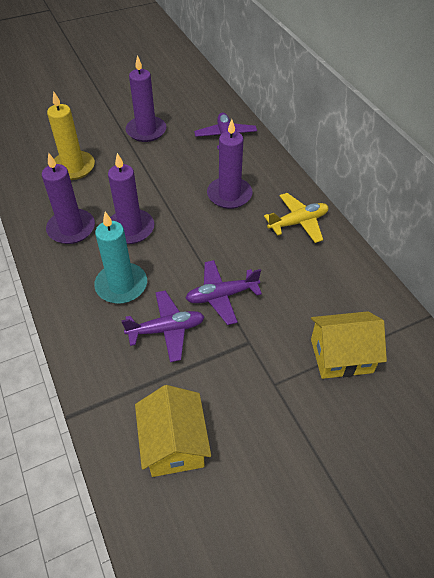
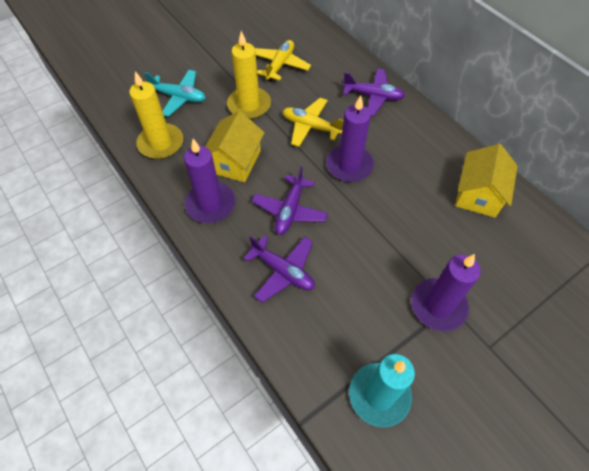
purple candle: [42,153,95,244] [108,153,154,244] [126,55,166,142] [207,119,253,209] = 4 -> [184,139,235,223] [326,95,374,182] [411,254,481,331] = 3
turquoise plane: none = 0 -> [144,70,206,117] = 1
yellow candle: [47,91,95,180] = 1 -> [129,71,183,159] [227,31,271,119] = 2
yellow plane: [264,193,328,243] = 1 -> [255,40,311,82] [283,98,344,147] = 2

